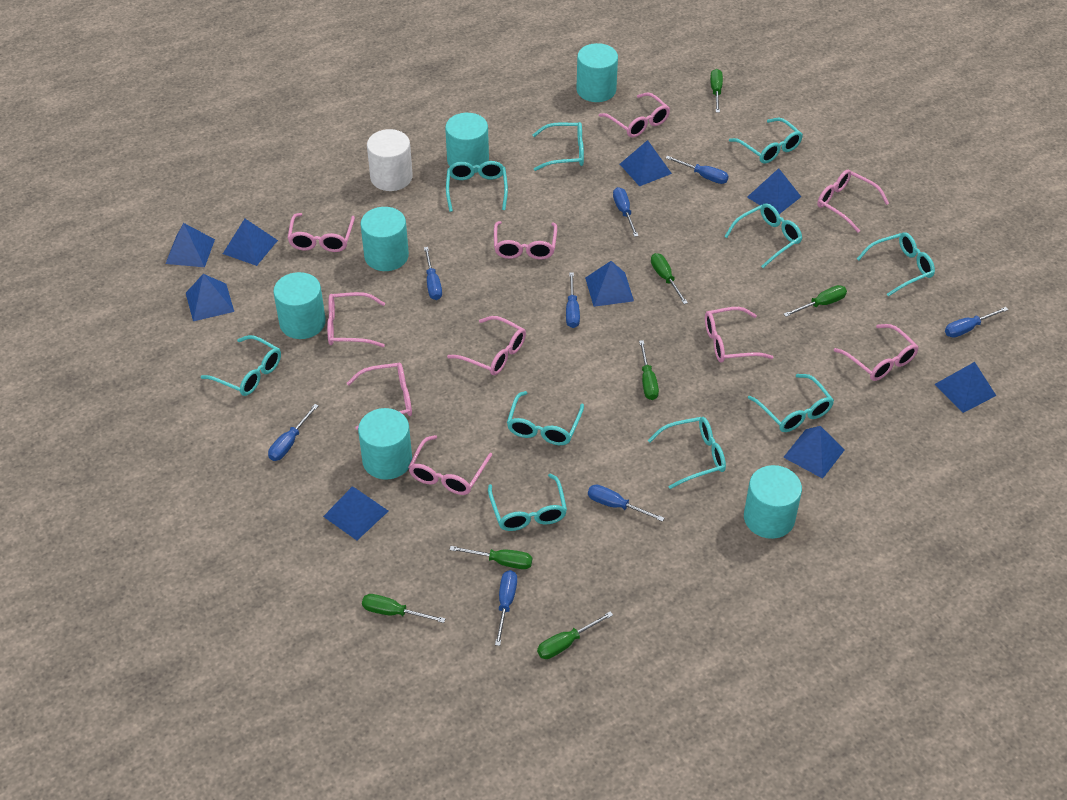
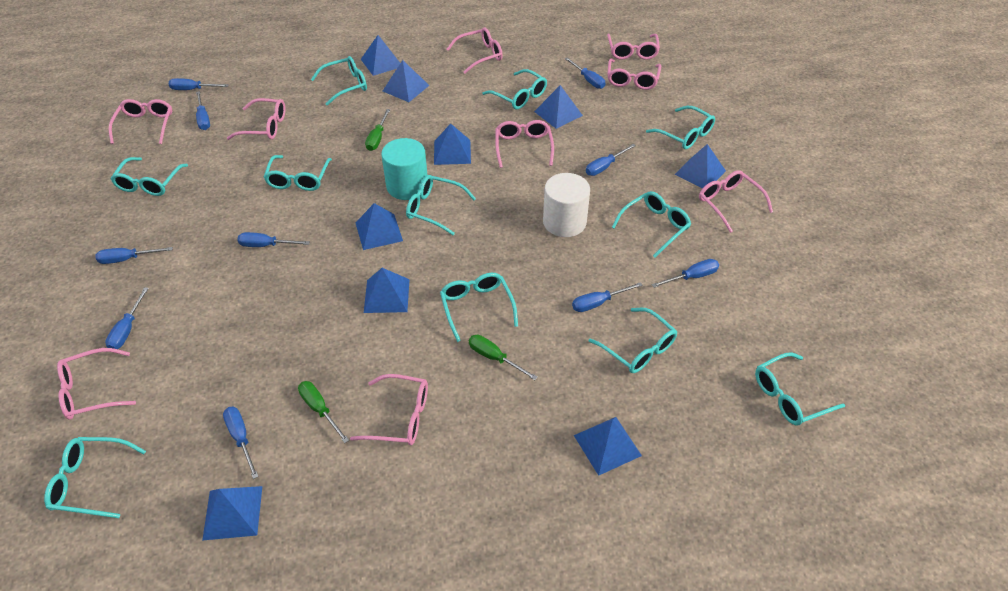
blue screwdriver: [268,404,319,461] [424,247,442,300] [495,570,517,646] [566,272,580,328] [588,485,664,522] [613,187,638,237] [666,156,729,184] [945,307,1008,338] = 8 -> [95,247,173,264] [105,287,149,349] [169,78,229,90] [196,91,210,130] [223,407,259,479] [237,232,310,247] [565,57,605,89] [572,282,643,312] [586,144,636,176] [652,259,719,288] = 10
green screwdriver: [362,594,446,623] [450,546,532,569] [537,611,613,659] [639,340,659,400] [651,253,688,304] [710,69,723,113] [784,285,847,317] = 7 -> [298,381,349,443] [365,109,390,151] [469,335,537,380] = 3
pink glasses: [287,213,355,252] [327,292,385,347] [347,363,412,430] [408,435,492,495] [447,316,526,375] [494,221,557,260] [599,93,670,137] [705,307,774,363] [817,170,889,233] [834,324,918,381] = 10 -> [57,348,136,420] [109,99,172,144] [227,98,285,140] [350,374,428,445] [447,27,503,73] [495,120,554,168] [607,34,660,60] [607,58,661,90] [699,170,773,233] = 9
turquoise cylinder: [273,272,326,339] [358,408,412,480] [361,207,409,271] [445,113,489,173] [577,43,618,102] [744,465,802,539] = 6 -> [381,138,427,200] = 1
turquoise glasses: [201,335,281,396] [446,161,508,212] [488,473,567,531] [507,391,584,445] [532,122,584,171] [648,417,726,489] [724,203,802,268] [729,118,803,164] [748,374,834,432] [857,232,935,297] = 10 -> [44,437,146,518] [111,157,188,196] [264,155,332,191] [311,56,367,106] [406,175,476,235] [440,273,518,342] [482,69,547,109] [589,308,678,373] [612,191,691,258] [646,106,715,149] [755,352,845,426] = 11

